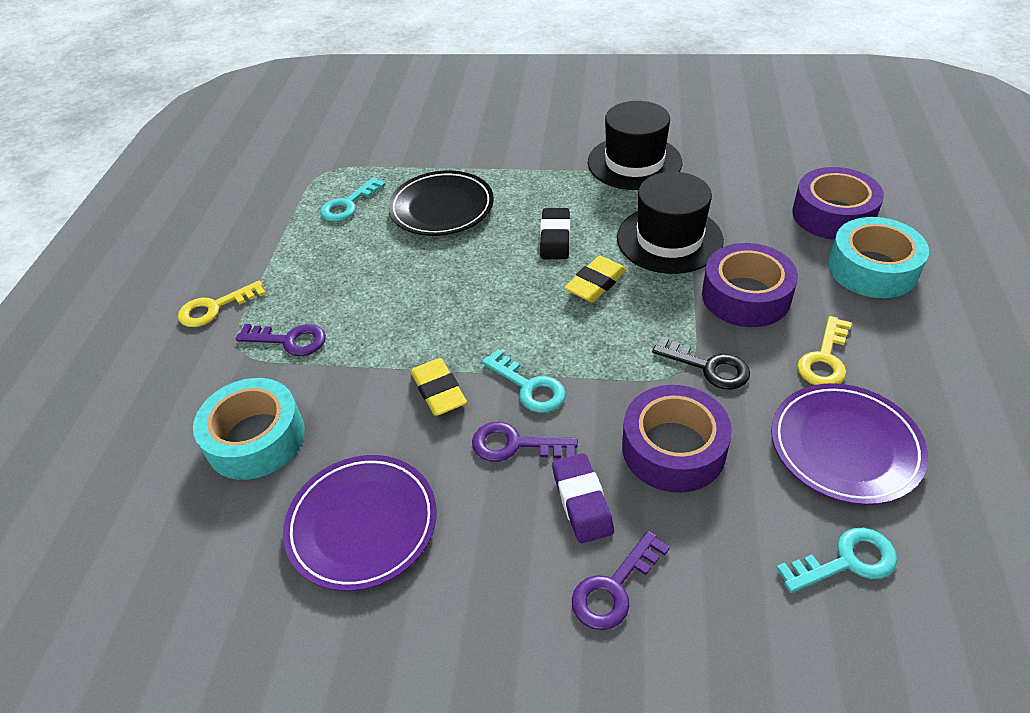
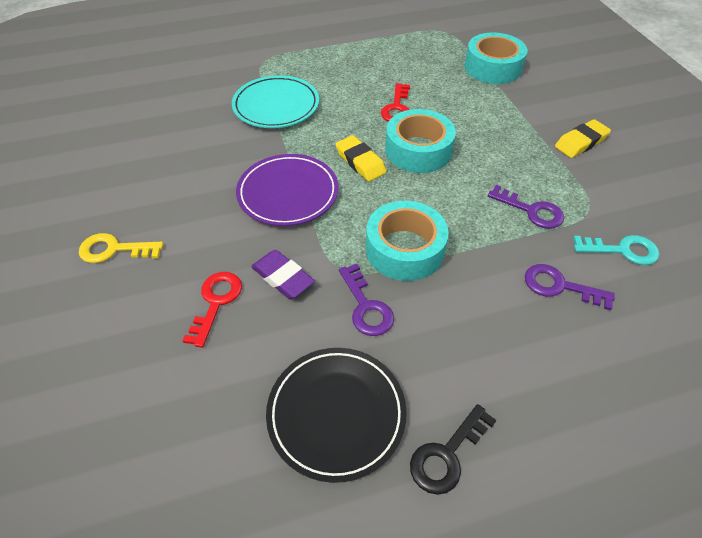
black eraser: [540,208,570,259] = 1 -> none = 0
black hat: [588,101,682,190] [617,172,724,274] = 2 -> none = 0
purple plate: [283,455,437,591] [771,383,928,505] = 2 -> [236,154,339,226] = 1
purple tape: [622,385,732,493] [702,243,798,327] [792,167,884,240] = 3 -> none = 0
red key: none = 0 -> [182,272,242,348] [381,83,410,122] = 2
turquoise key: [320,177,386,222] [482,349,566,413] [776,528,897,593] = 3 -> [573,235,660,265] = 1
turquoise plate: none = 0 -> [232,75,319,128] = 1
turquoise tape: [193,378,305,480] [828,217,929,298] = 2 -> [366,201,449,281] [385,109,456,173] [464,33,527,84] = 3
yellow key: [178,281,266,327] [798,316,852,385] = 2 -> [79,233,163,263] = 1

